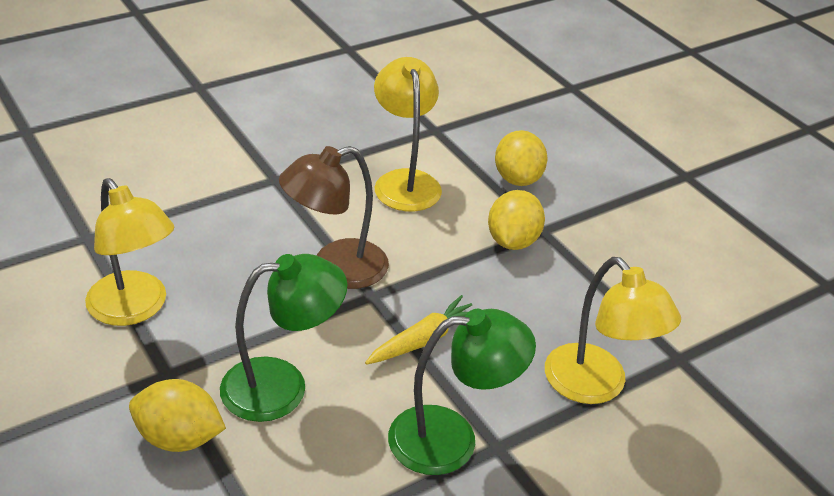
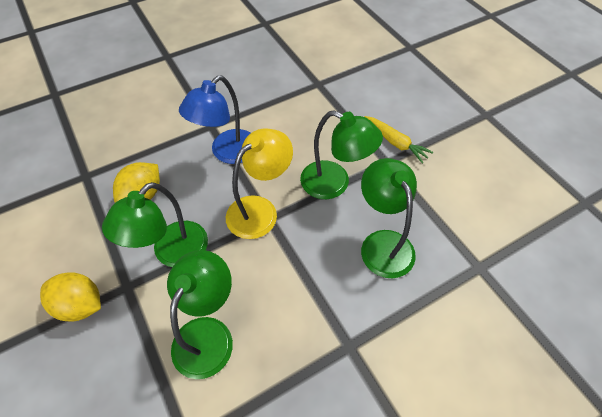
blue lamp: none = 0 -> [179,75,251,164] = 1
brown lamp: [279,146,389,289] = 1 -> none = 0
green lamp: [220,254,347,422] [388,309,536,475] = 2 -> [102,182,208,267] [167,250,233,379] [300,110,383,199] [361,158,417,278] = 4
yellow lamp: [85,178,175,326] [374,57,442,211] [545,257,681,404] = 3 -> [226,129,293,239] = 1
yellow lemon: [129,379,226,452] [488,190,545,250] [495,130,548,186] = 3 -> [40,272,101,321] [113,162,160,203] = 2

